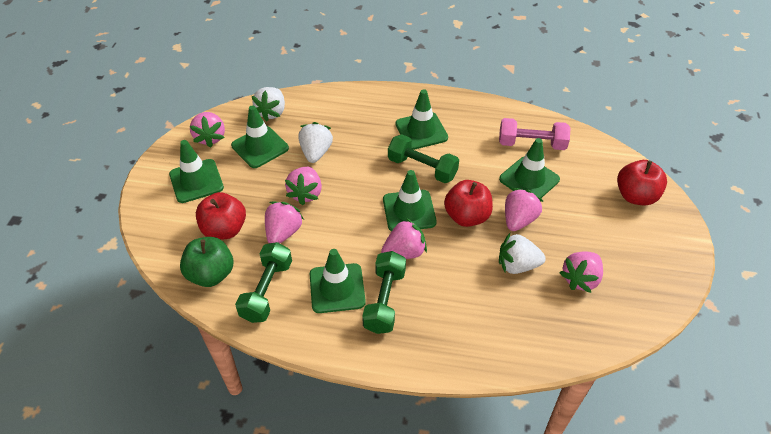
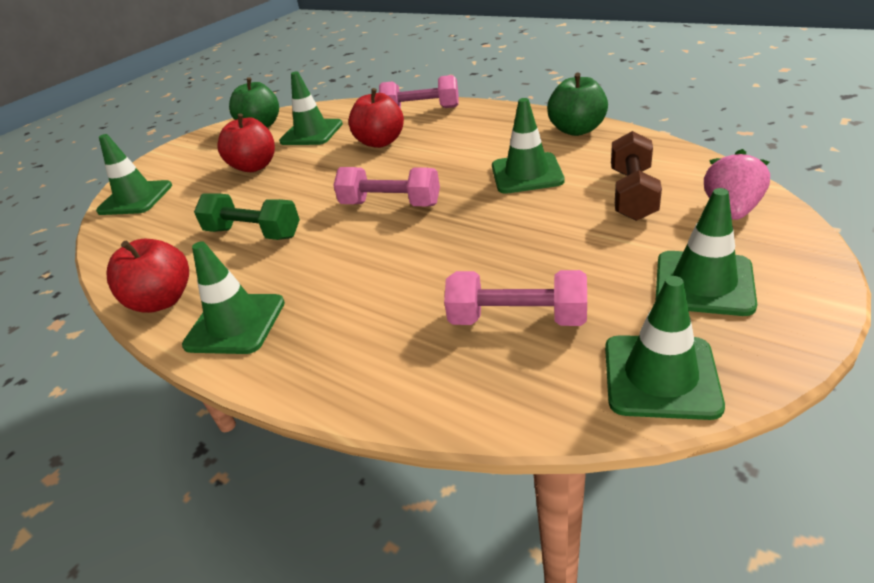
brown dumbbell: none = 0 -> [611,131,662,221] = 1
green apple: [180,237,234,287] = 1 -> [229,77,279,127] [547,72,608,136] = 2
green dumbbell: [235,242,292,323] [362,251,406,334] [388,134,459,183] = 3 -> [194,193,300,240] = 1
pink dumbbell: [499,118,571,150] = 1 -> [333,167,440,207] [379,75,459,109] [444,270,587,326] = 3
pink strawberry: [190,112,225,148] [265,202,304,243] [285,167,322,205] [381,218,427,259] [505,188,543,231] [559,251,603,293] = 6 -> [704,149,770,220] = 1
white strawberry: [252,87,285,122] [298,122,333,163] [499,233,546,274] = 3 -> none = 0

